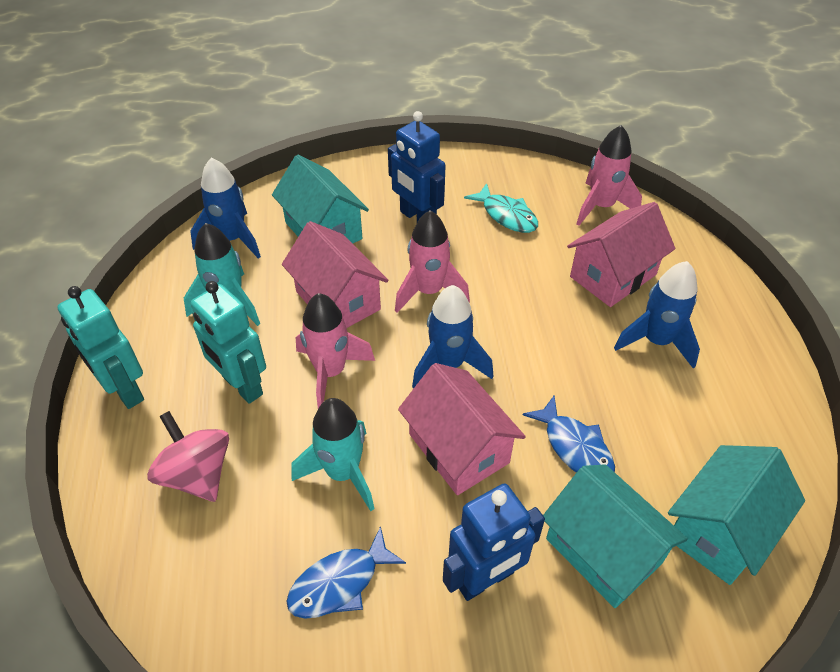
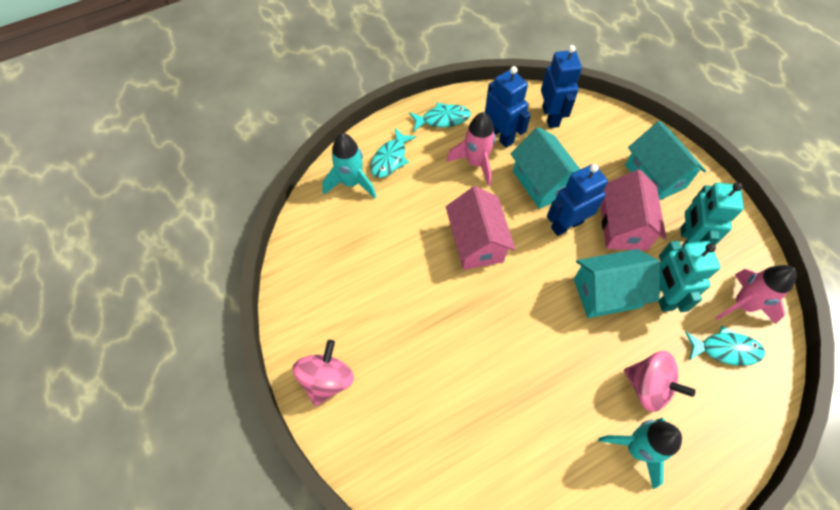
blue fish: [286,526,406,619] [523,396,615,473] = 2 -> none = 0
blue robot: [388,111,446,222] [443,484,545,601] = 2 -> [485,66,531,148] [541,45,582,128] [547,164,608,236] = 3
blue rocket: [190,158,261,259] [412,285,493,388] [614,261,700,369] = 3 -> none = 0
pink house: [282,221,389,328] [398,363,526,495] [567,202,675,307] = 3 -> [446,186,515,270] [601,169,666,251] = 2
pink rocket: [296,293,375,408] [395,210,470,313] [576,125,642,226] = 3 -> [447,112,496,186] [715,265,797,324] = 2
pink spinning top: [147,411,229,502] = 1 -> [292,340,354,406] [624,351,696,412] = 2
turquoise fish: [464,183,538,233] = 1 -> [371,128,416,178] [409,102,471,131] [685,326,765,366] = 3

